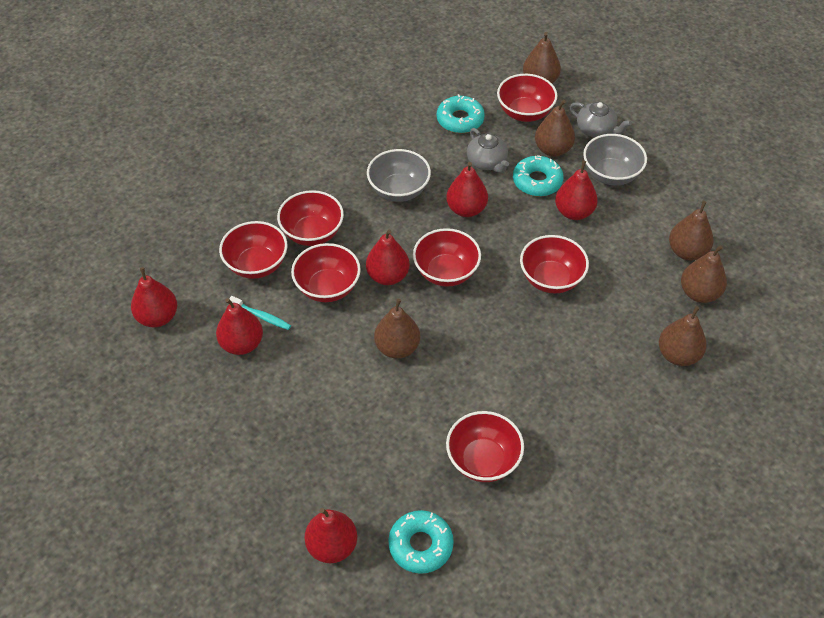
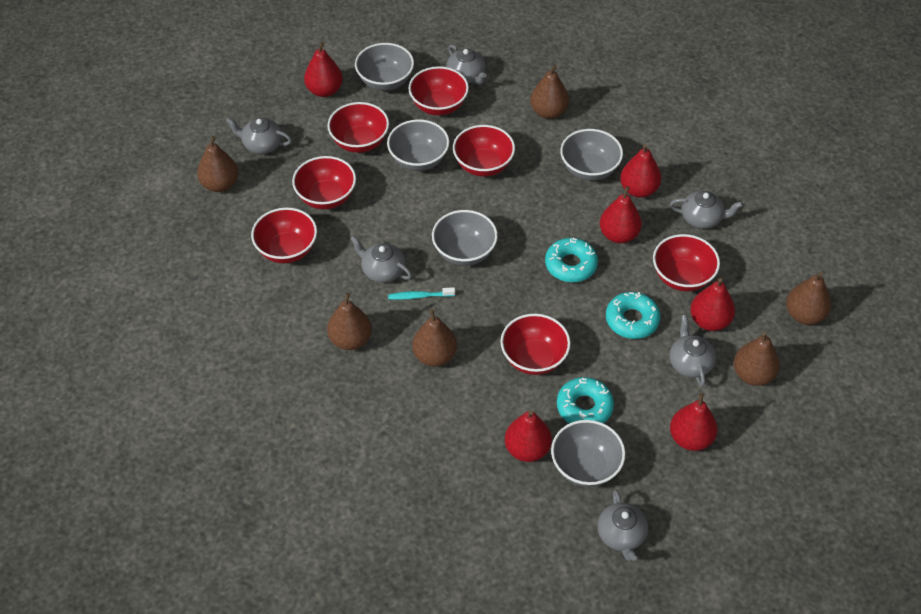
grey bowl: [367,149,431,202] [583,134,647,185] = 2 -> [355,43,414,91] [387,119,449,171] [432,210,498,266] [551,420,625,487] [560,129,623,181] = 5
grey teapot: [467,128,509,173] [570,102,631,138] = 2 -> [226,117,292,154] [350,235,412,283] [447,44,487,85] [597,490,648,561] [669,315,716,386] [670,191,743,229] = 6

